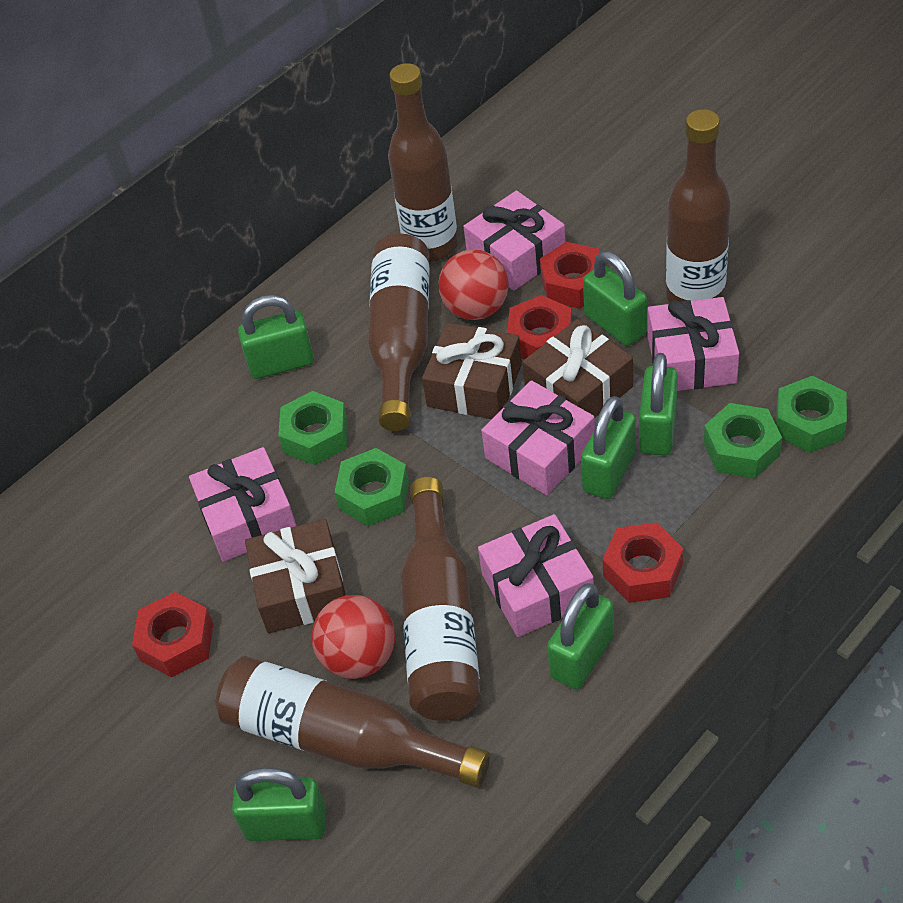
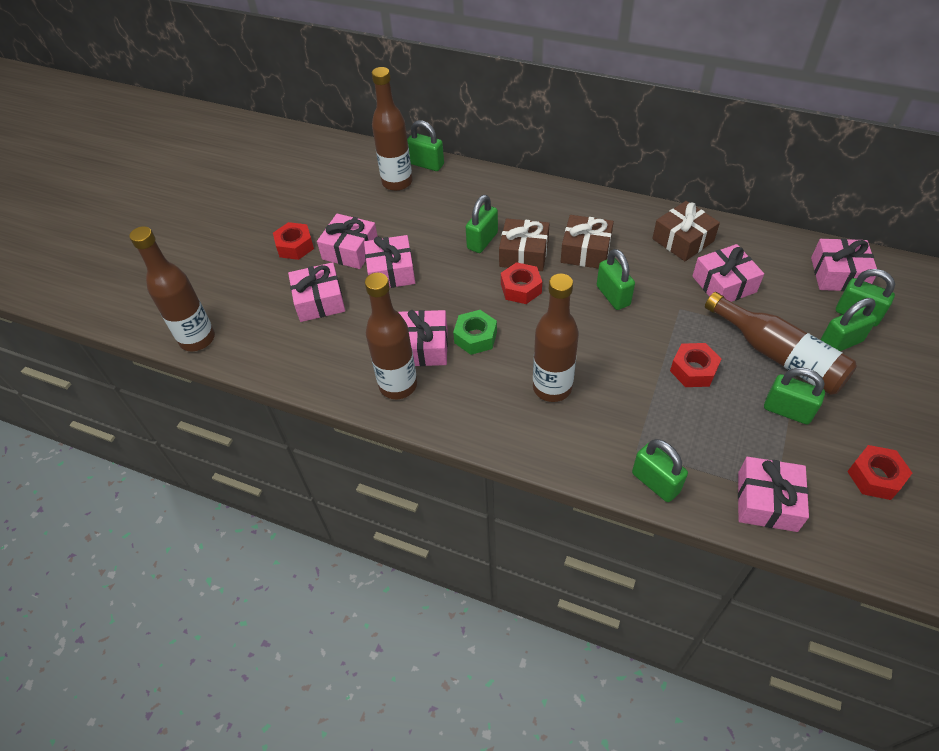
green nut: [278,391,348,465] [334,448,409,526] [704,403,782,478] [776,376,847,453] = 4 -> [453,310,497,355] = 1
green padlock: [232,767,327,841] [238,295,314,379] [547,583,614,690] [581,396,636,499] [583,251,647,346] [639,353,678,455] = 6 -> [407,120,444,171] [466,195,498,253] [597,249,635,310] [632,439,688,502] [764,367,825,424] [820,298,877,351] [836,269,895,326] = 7
pink gift: [189,447,296,562] [463,190,566,291] [478,514,594,637] [481,380,595,495] [647,297,739,391] = 5 -> [288,262,345,322] [317,214,378,269] [364,235,415,288] [398,310,448,366] [692,244,764,302] [738,457,809,532] [811,239,877,291] = 7
red ball: [312,595,395,679] [438,249,509,320] = 2 -> none = 0

